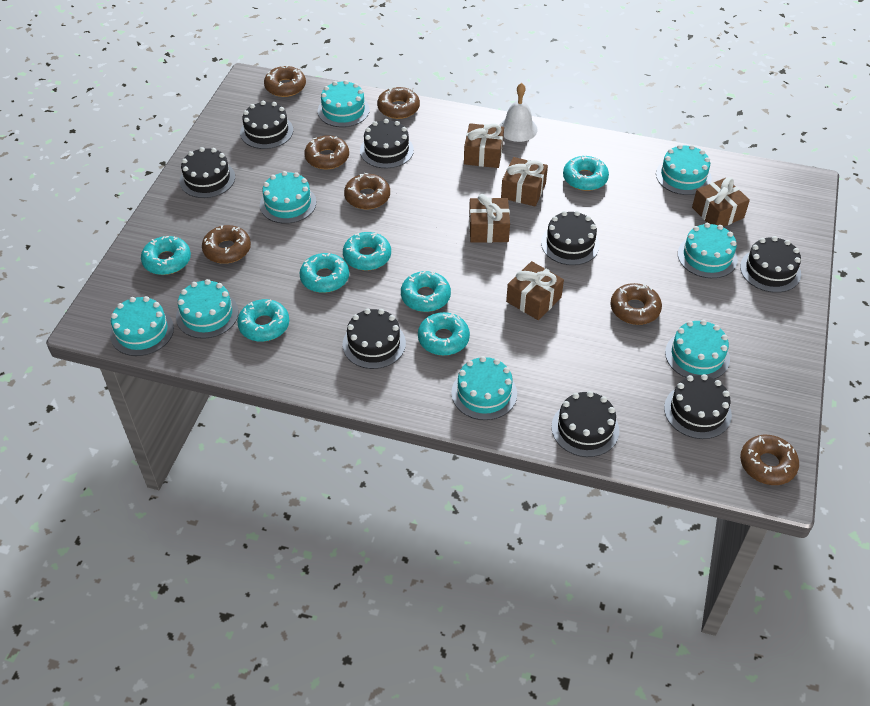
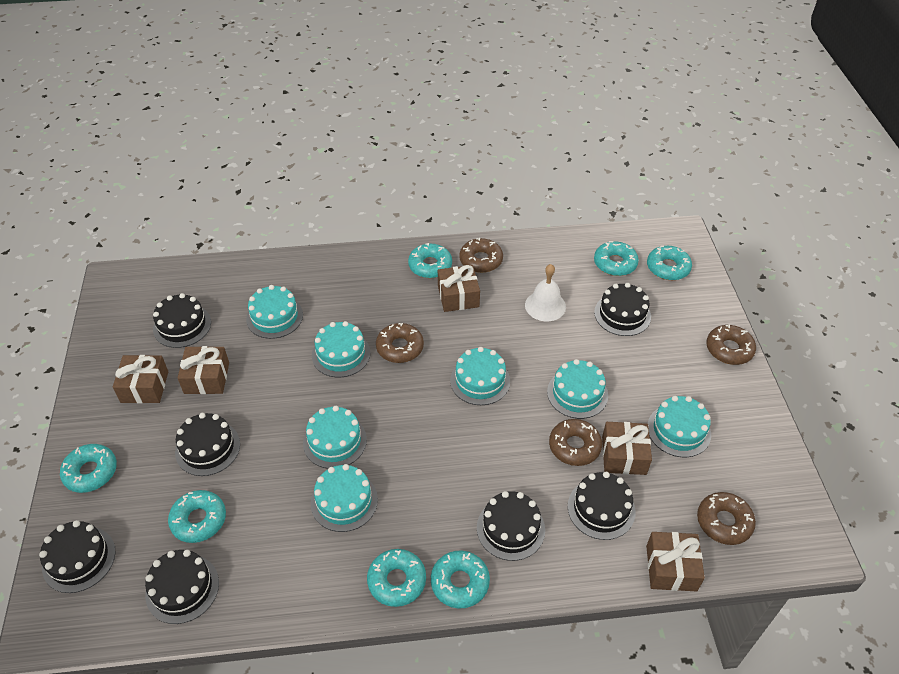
black cake: [180,147,235,198] [240,101,293,149] [342,308,406,369] [360,119,414,168] [541,211,600,265] [551,391,619,457] [664,374,732,439] [740,236,801,293] = 8 -> [39,520,116,593] [145,550,219,624] [153,293,211,348] [175,413,240,476] [477,491,545,561] [568,472,636,540] [594,283,651,336] = 7
brown donut: [202,225,251,264] [264,65,306,97] [305,135,349,170] [344,173,390,209] [377,87,420,119] [610,283,662,325] [740,435,799,485] = 7 -> [376,323,424,363] [459,238,503,273] [549,419,602,466] [697,492,756,545] [706,325,756,365] = 5
turquoise cake: [110,296,174,356] [176,279,238,339] [260,171,316,224] [318,80,370,127] [451,356,517,420] [656,144,712,195] [665,320,730,379] [678,223,738,278] = 8 -> [246,285,303,339] [303,406,367,469] [311,464,378,532] [312,321,370,378] [450,347,510,405] [547,359,608,419] [648,396,711,457] = 7

